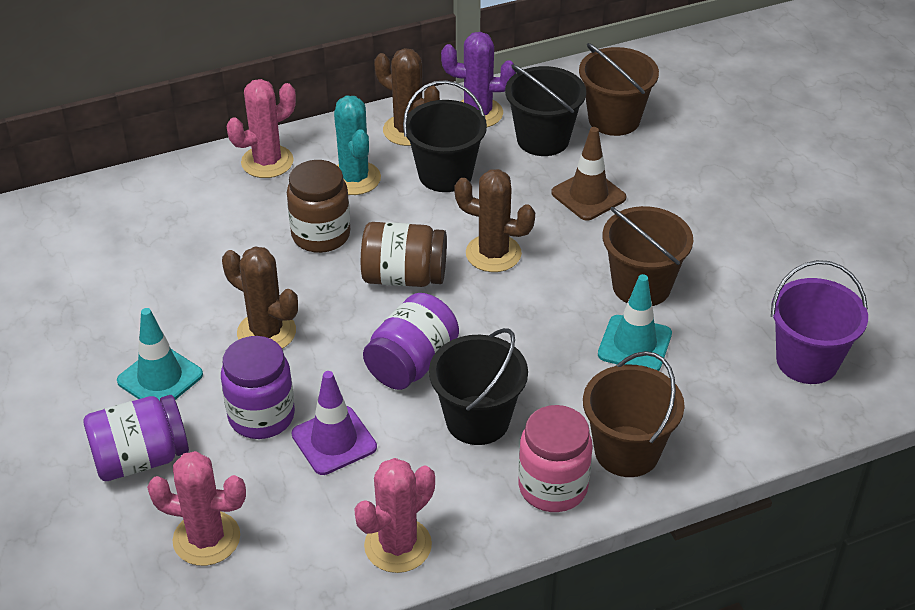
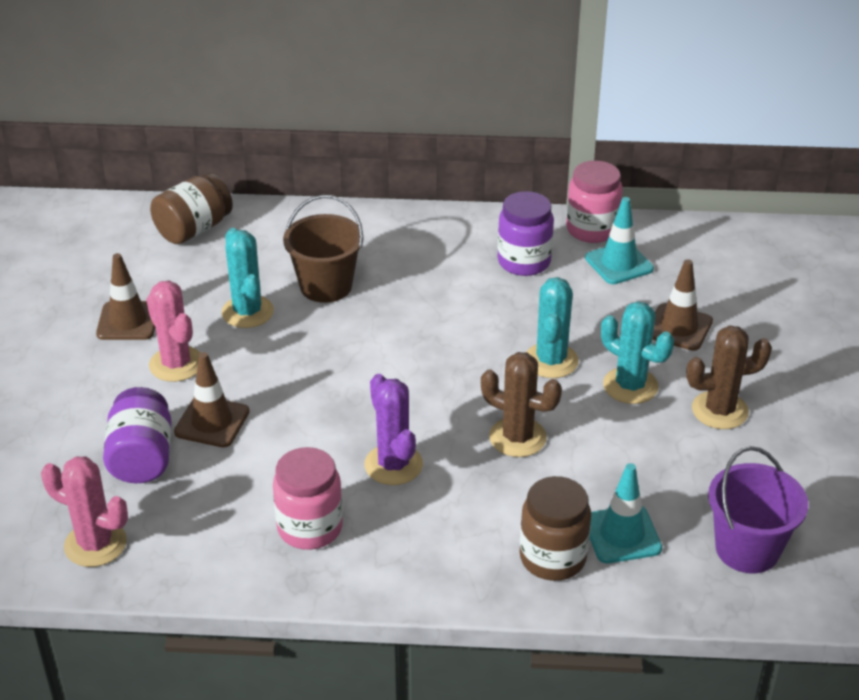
black bucket: [403,80,487,192] [429,328,528,445] [505,64,586,156] = 3 -> none = 0
brown bucket: [579,43,659,136] [583,351,685,477] [602,206,693,306] = 3 -> [283,195,364,303] = 1
brown cactus: [222,246,298,349] [374,48,440,146] [454,169,535,272] = 3 -> [481,352,562,457] [686,325,772,429] = 2
brown traffic cone: [551,127,626,221] = 1 -> [96,253,155,340] [174,352,250,447] [653,259,713,351] = 3
pink cactus: [147,451,246,566] [227,79,296,178] [354,458,435,573] = 3 -> [41,457,128,567] [146,280,200,382] = 2
pink jar: [518,405,593,512] = 1 -> [273,447,343,550] [566,161,623,243] = 2
purple jar: [84,395,189,481] [221,336,295,439] [363,293,459,390] = 3 -> [103,387,171,483] [498,191,554,276] = 2
purple traffic cone: [292,371,377,475] = 1 -> none = 0
turquoise cactus: [334,96,381,195] = 1 -> [221,228,274,328] [527,277,579,378] [601,301,674,404] = 3

